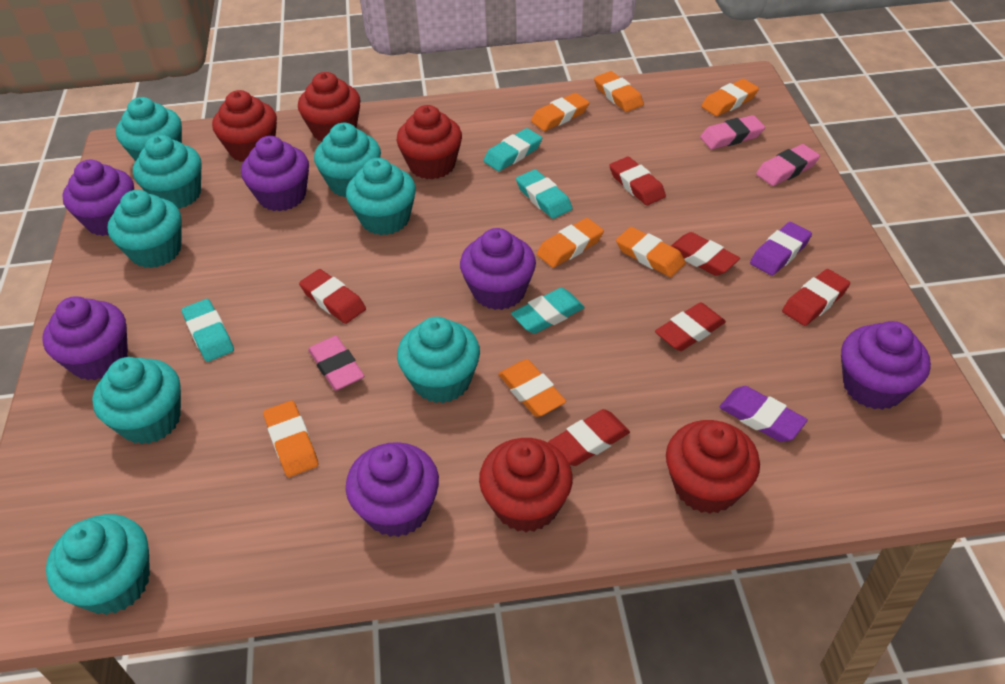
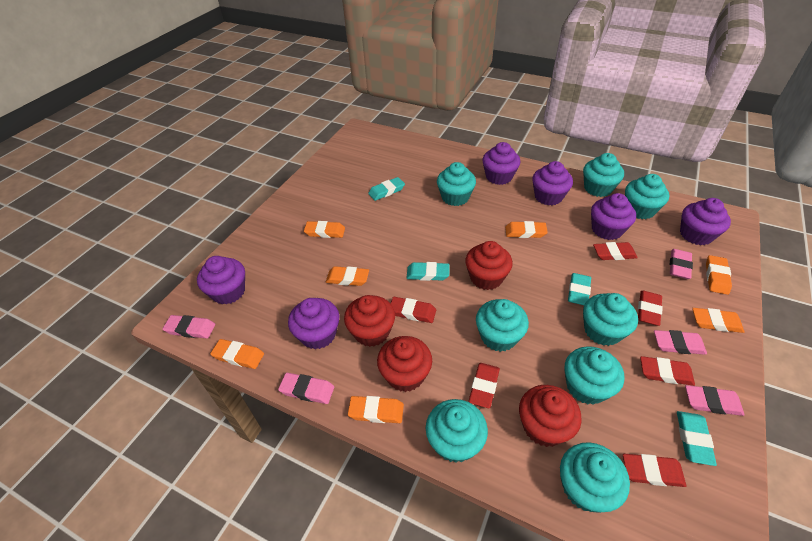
pink eraser: [308,336,364,391] [700,115,765,149] [756,144,820,186] = 3 -> [163,315,215,339] [278,373,334,404] [654,330,707,355] [670,249,693,279] [685,385,744,416] = 5
purple eraser: [719,386,808,442] [750,222,812,276] = 2 -> none = 0
red cupcake: [212,90,277,162] [298,72,361,142] [396,105,462,180] [479,438,573,532] [666,420,760,514] = 5 -> [344,295,395,347] [377,336,432,392] [465,241,513,290] [519,385,582,447] = 4

